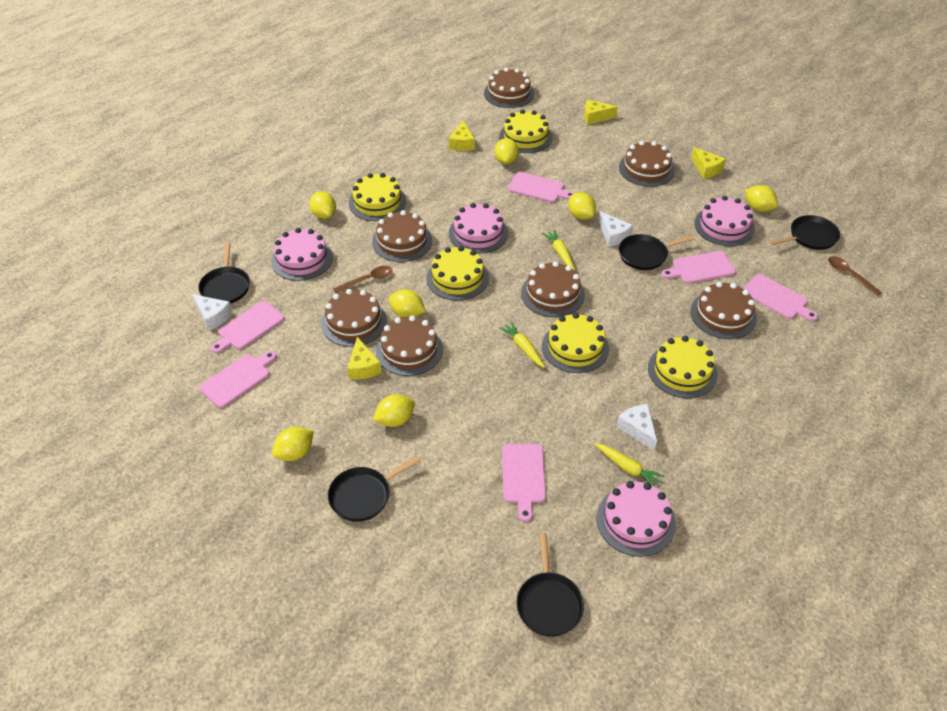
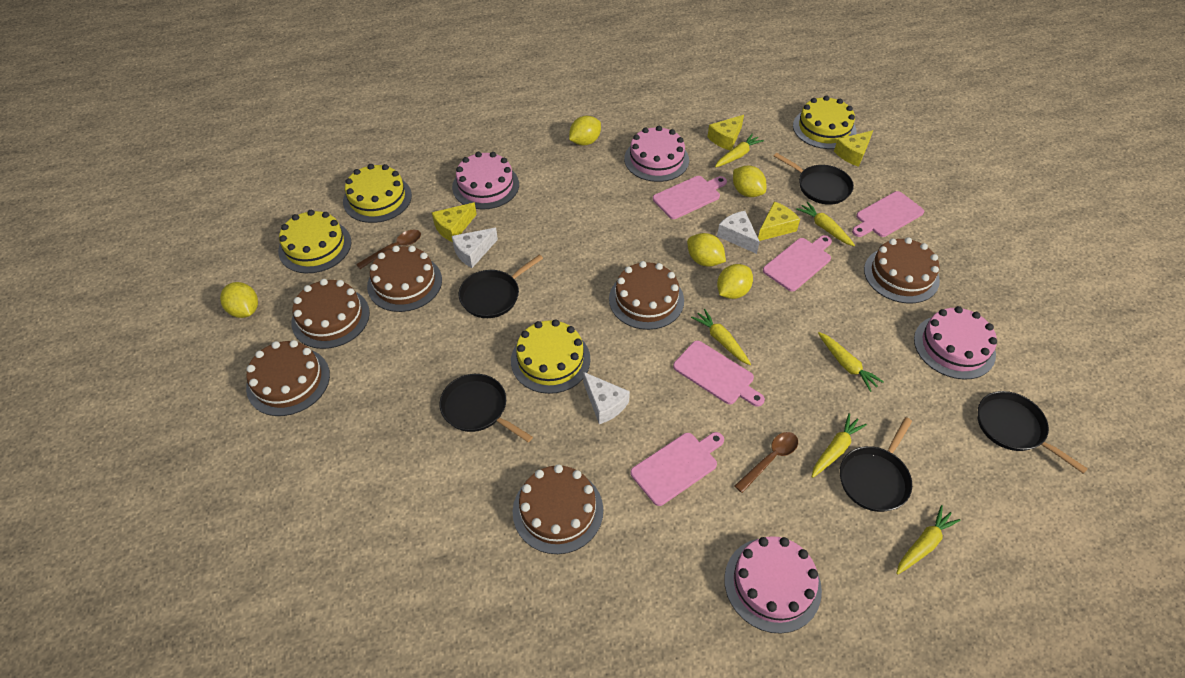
brown cake: [321,289,387,347] [372,210,432,262] [376,315,443,376] [484,68,534,108] [521,261,585,317] [619,141,675,187] [690,282,757,339] = 7 -> [246,340,330,416] [291,279,370,349] [367,246,442,312] [513,464,603,554] [609,261,684,330] [864,237,940,304] = 6
pink cutting board: [199,351,277,408] [211,301,284,353] [502,444,546,522] [508,172,575,203] [661,251,736,284] [743,274,818,321] = 6 -> [630,432,724,506] [653,176,727,219] [673,341,765,407] [763,235,832,291] [852,191,924,237] = 5
yellow cake: [349,173,406,221] [426,246,489,300] [499,110,553,153] [542,313,609,373] [648,336,718,398] = 5 -> [278,210,351,273] [343,164,412,223] [511,319,591,394] [793,96,856,149] = 4
yellow carrot: [499,321,545,368] [542,230,575,271] [595,443,664,487] = 3 -> [691,309,751,365] [715,133,764,167] [796,202,855,246] [812,413,867,478] [818,332,884,392] [896,505,960,574] = 6
yellow lemon: [272,427,314,461] [309,191,336,219] [373,394,415,427] [389,289,426,317] [494,138,519,164] [568,192,596,220] [745,185,778,212] = 7 -> [220,282,258,318] [569,116,601,146] [687,233,726,267] [717,264,753,299] [733,165,766,197] = 5

